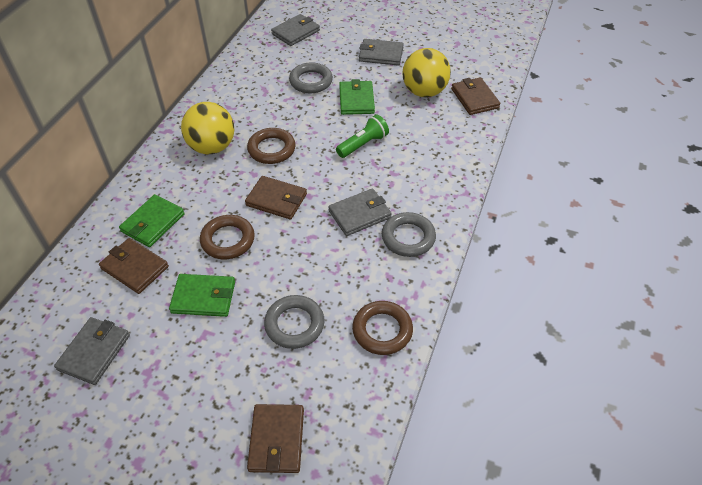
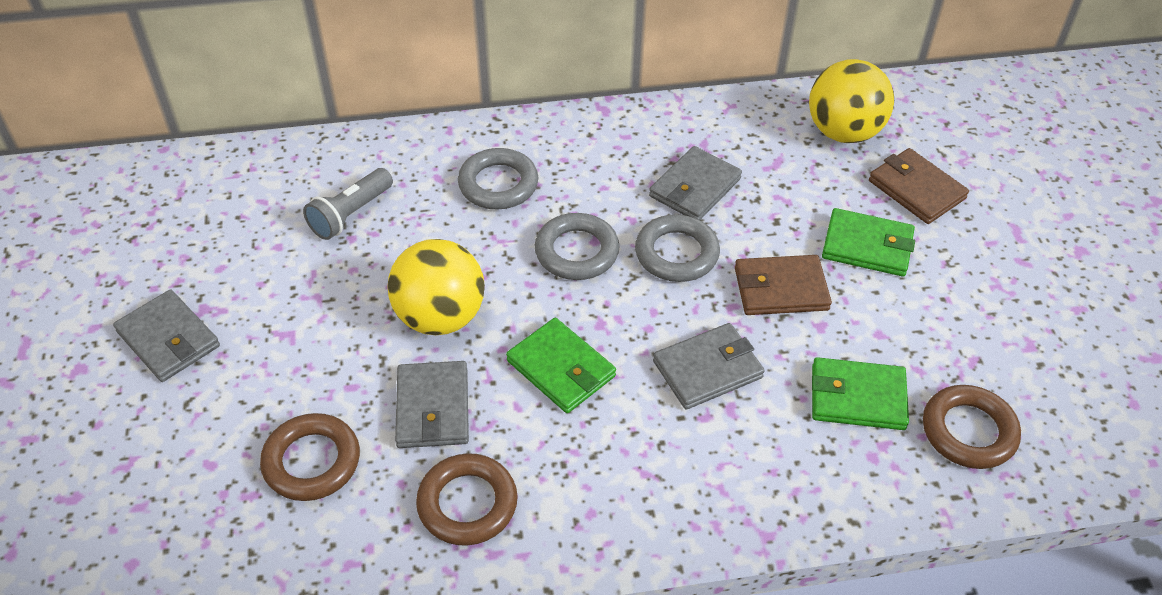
brown wallet: [99,238,169,294] [245,176,307,220] [247,404,304,473] [451,77,500,115] = 4 -> [735,255,832,315] [869,148,969,224] = 2
green flashlight: [336,115,389,158] = 1 -> none = 0
grey flashlight: none = 0 -> [303,168,393,240] = 1

